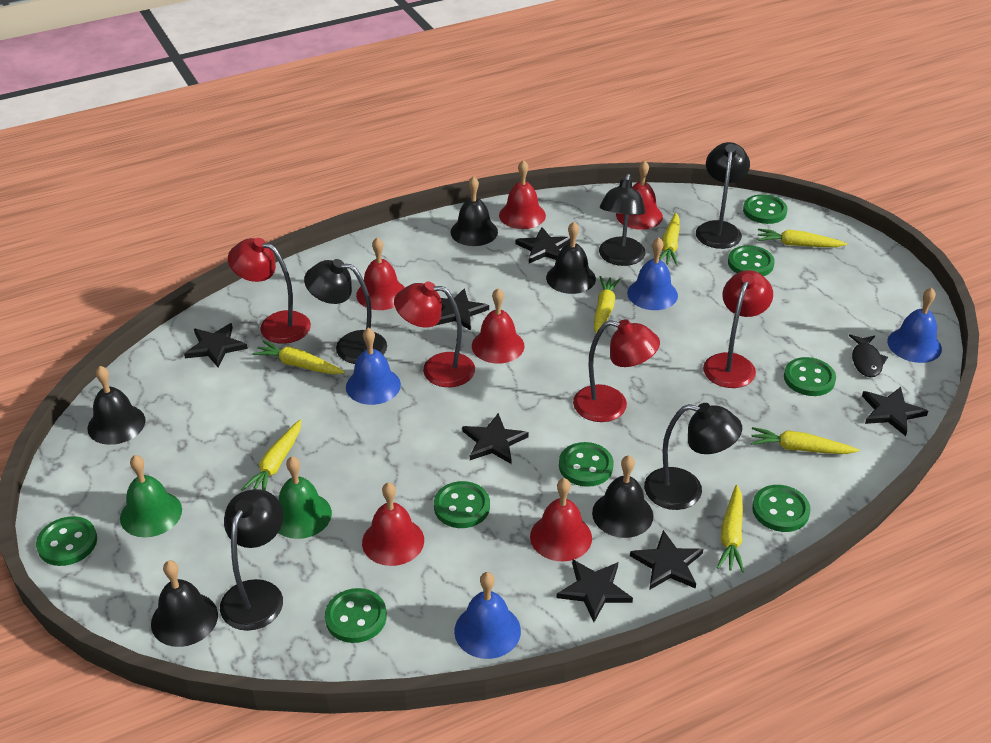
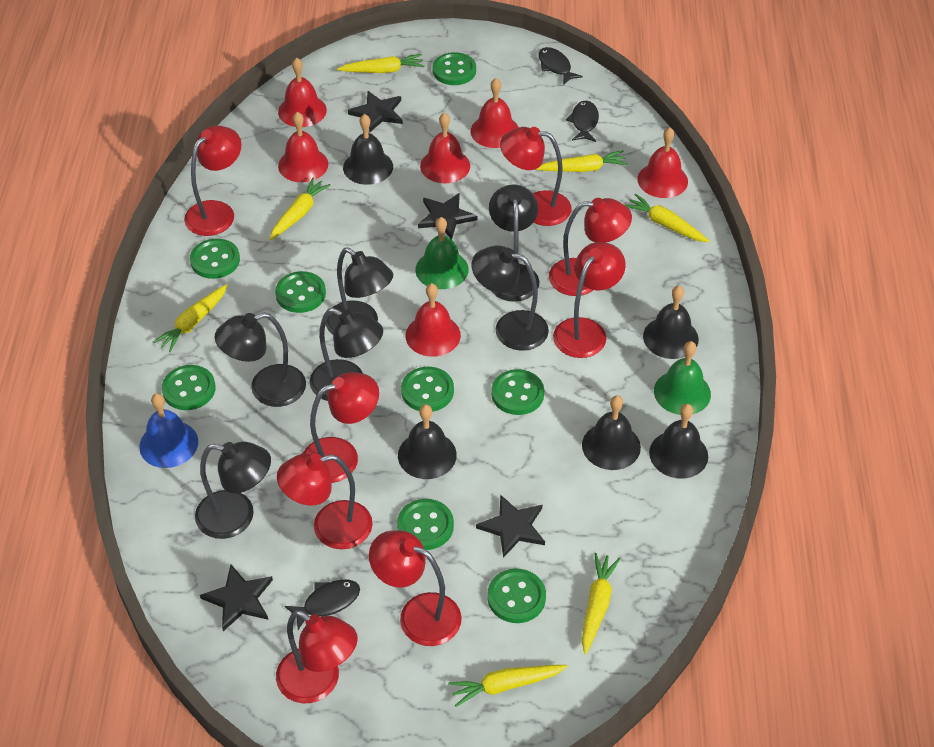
black fish: [849,334,888,377] = 1 -> [285,580,360,630] [538,47,583,85] [566,101,599,142] = 3
black lamp: [220,489,283,631] [304,259,387,364] [599,173,646,266] [644,403,742,510] [696,142,750,249] = 5 -> [195,442,271,539] [215,313,306,407] [310,308,383,401] [326,248,393,335] [472,245,549,351] [489,184,539,302] = 6
black star: [184,323,248,368] [435,288,489,331] [462,413,529,464] [515,227,570,263] [557,560,633,622] [630,530,703,590] [862,387,928,436] = 7 -> [200,565,273,631] [348,91,403,133] [418,193,477,239] [476,494,545,558] = 4
blue bell: [346,328,401,405] [454,572,521,659] [627,237,678,310] [887,287,942,363] = 4 -> [139,393,198,468] = 1
red lamp: [228,238,311,344] [394,282,475,387] [573,319,660,422] [703,270,773,388] = 4 -> [184,125,242,236] [276,610,358,704] [277,454,373,549] [303,372,379,483] [369,530,462,646] [500,127,571,226] [549,198,632,296] [553,242,626,358] = 8

